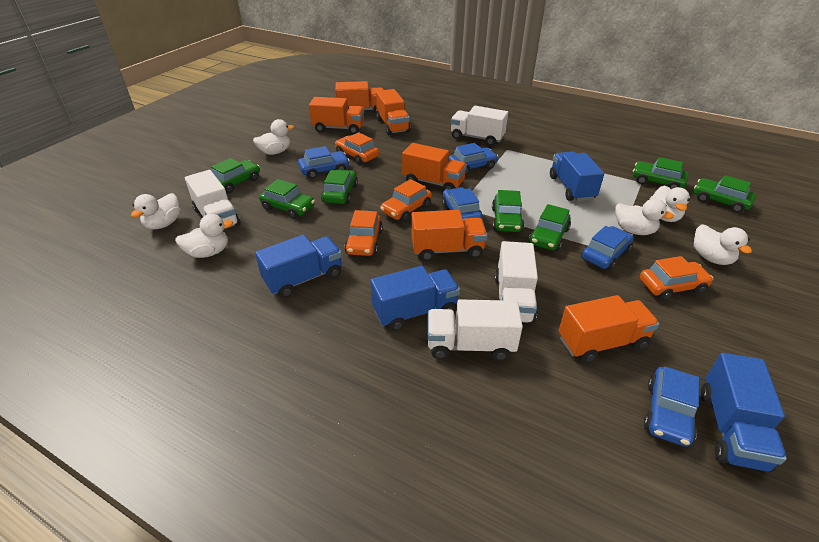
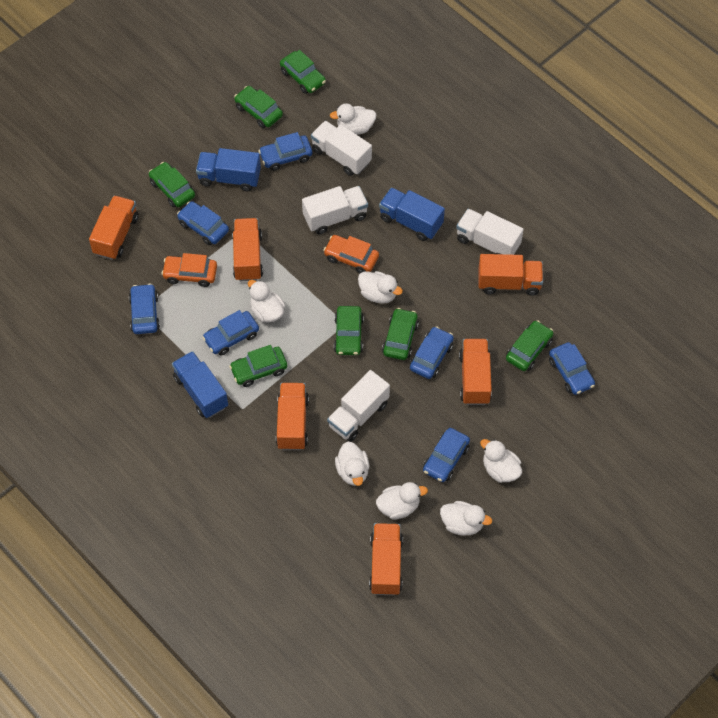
blue car: [298,146,350,179] [442,187,483,219] [448,143,498,175] [581,226,634,271] [644,367,699,447] = 5 -> [129,284,160,334] [177,201,229,245] [202,310,259,356] [258,132,312,171] [410,326,454,379] [423,428,470,482] [549,342,595,395] = 7
blue truck: [255,235,342,298] [370,266,460,331] [550,152,604,201] [701,353,787,472] = 4 -> [172,351,228,418] [196,148,261,191] [379,188,445,241] = 3
orange car: [335,132,379,165] [344,210,383,256] [380,179,432,222] [640,256,713,300] = 4 -> [161,253,217,287] [323,235,379,273] = 2
white duck: [131,193,180,230] [175,214,233,258] [253,119,294,155] [615,198,674,235] [649,185,690,222] [694,224,752,265] = 6 -> [248,280,285,322] [330,103,376,134] [335,441,369,486] [358,271,403,304] [376,482,428,519] [440,501,492,536] [480,439,522,483] = 7

